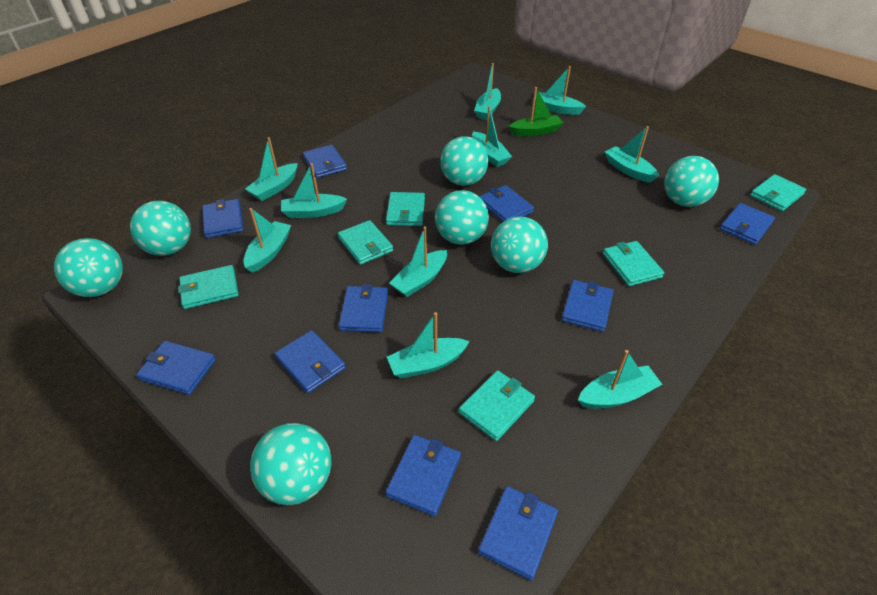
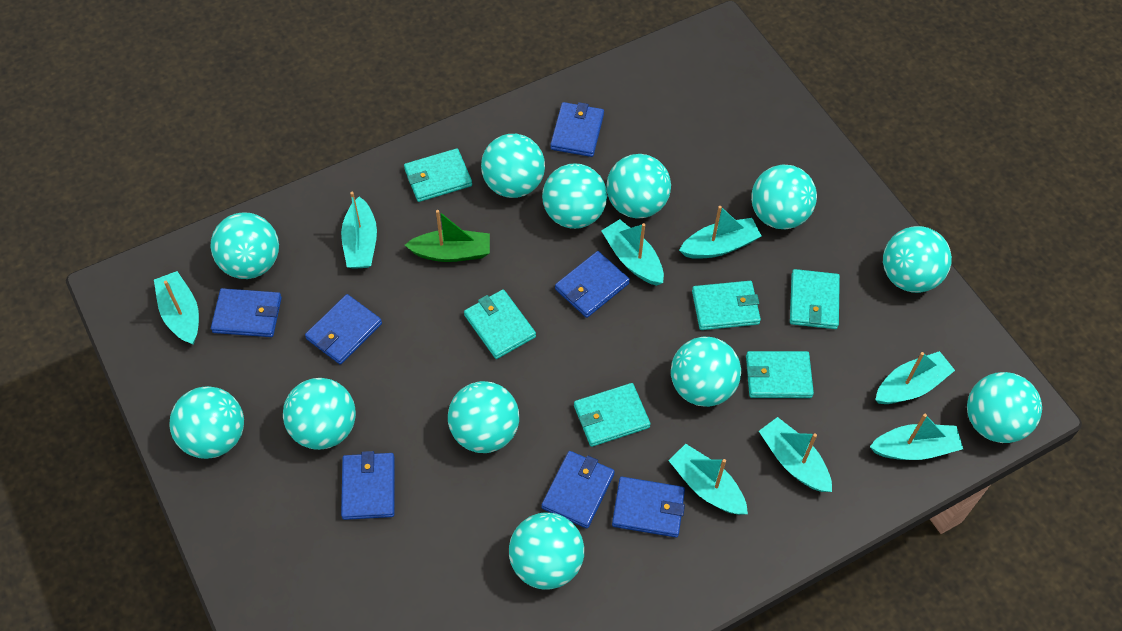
blue wallet: [136,341,216,395] [202,199,243,238] [275,330,346,393] [303,145,347,178] [339,284,388,332] [385,435,461,516] [478,486,558,581] [479,185,534,222] [562,280,614,332] [720,203,775,245] = 10 -> [211,288,282,337] [305,294,382,365] [341,451,394,520] [541,451,615,529] [550,102,604,157] [555,251,630,318] [612,477,685,537] = 7
turquoise ball: [54,238,123,297] [130,201,191,256] [250,423,331,505] [435,190,489,245] [440,136,488,186] [491,216,548,273] [664,156,719,207] = 7 -> [170,386,244,459] [211,212,279,279] [283,378,356,450] [448,381,519,453] [481,134,545,198] [509,512,584,590] [542,164,607,229] [606,154,671,219] [671,337,741,407] [751,165,817,229] [883,226,952,293] [967,372,1042,443] = 12
turquoise boat: [243,208,291,273] [245,137,298,201] [281,163,347,218] [387,312,470,378] [389,226,447,297] [472,106,512,167] [474,63,501,120] [535,66,586,115] [578,350,662,409] [605,126,659,183] = 10 -> [154,271,199,345] [341,192,377,269] [601,219,664,286] [668,444,748,515] [679,206,761,259] [759,417,832,492] [870,414,963,460] [875,351,955,404] = 8

